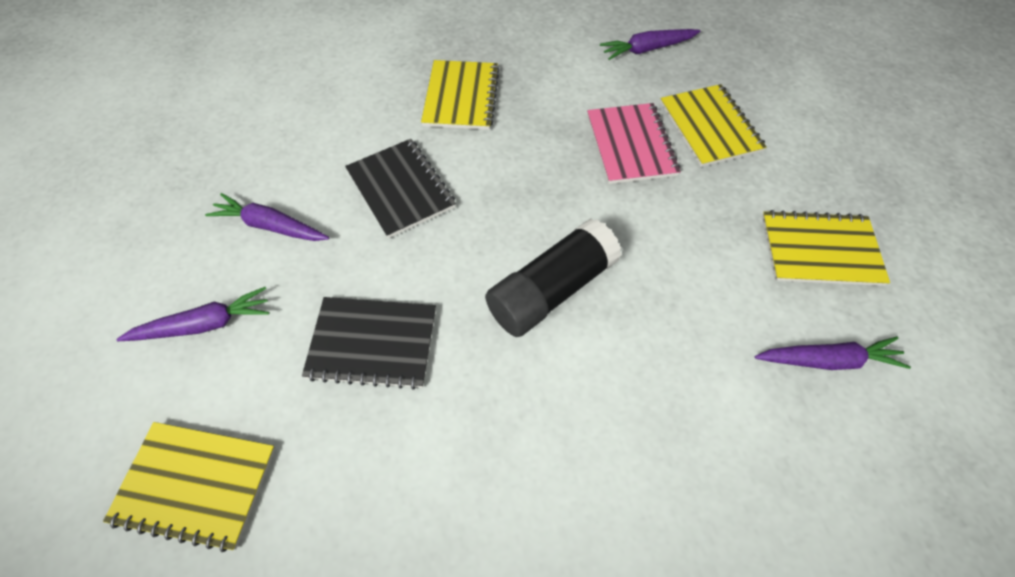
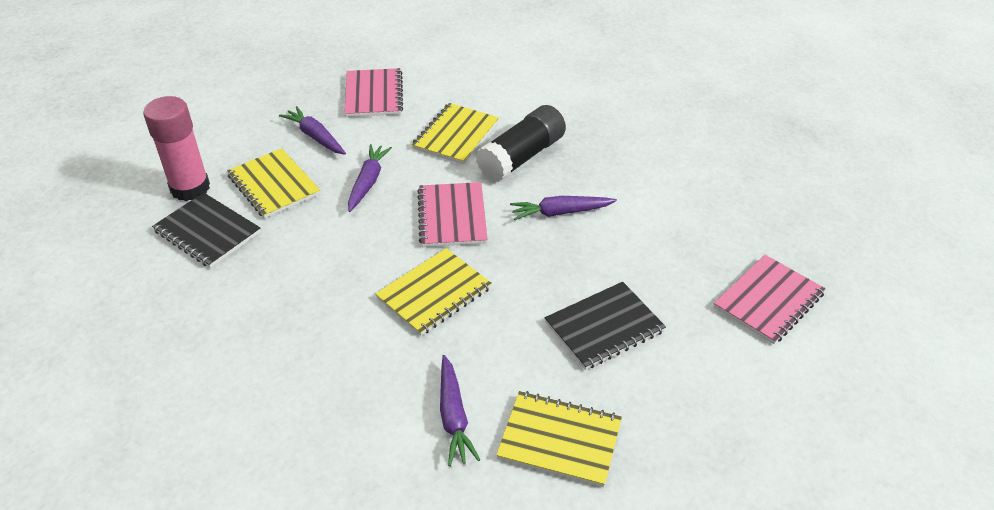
pink glue stick: none = 0 -> [143,96,210,201] = 1
pink notebook: [587,103,681,184] = 1 -> [344,68,403,117] [417,182,488,247] [714,255,826,344] = 3

